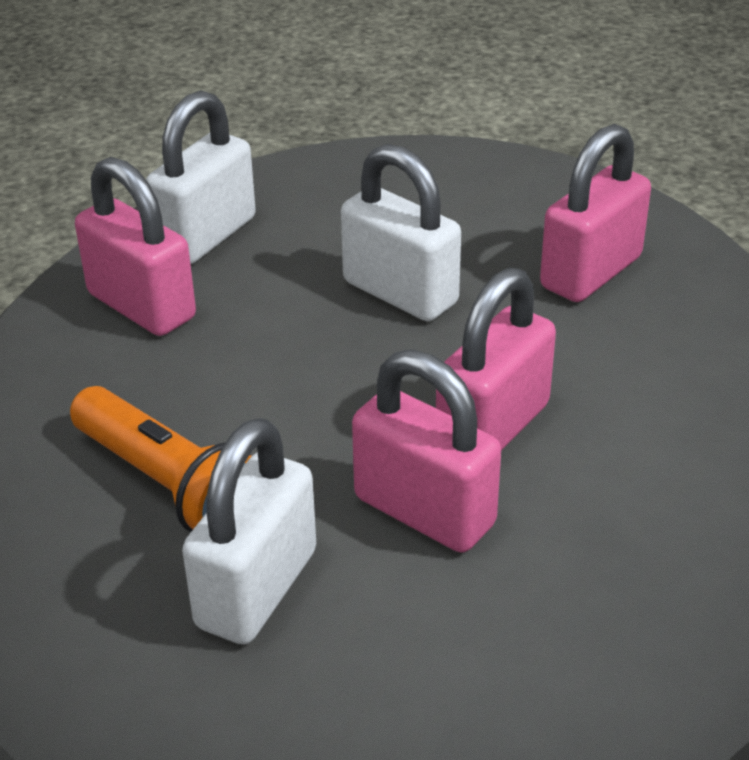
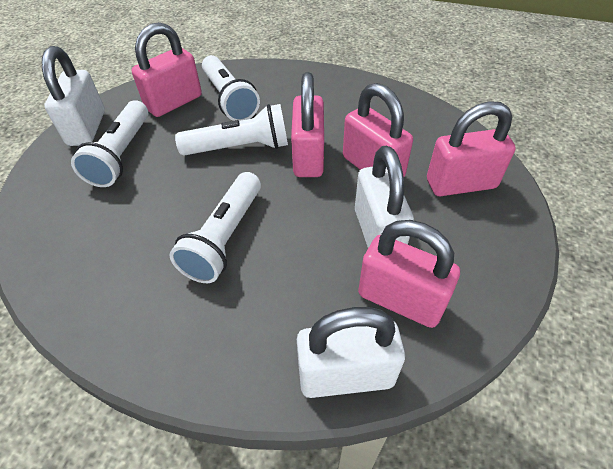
orange flashlight: [70,386,251,532] = 1 -> none = 0
pink padlock: [75,157,196,336] [352,349,501,553] [436,268,556,451] [540,124,651,302] = 4 -> [132,22,202,117] [291,72,324,177] [343,83,413,177] [358,220,460,328] [427,101,516,196] = 5
white flashlight: none = 0 -> [71,100,148,187] [169,172,261,283] [175,104,288,156] [202,55,260,121] = 4

